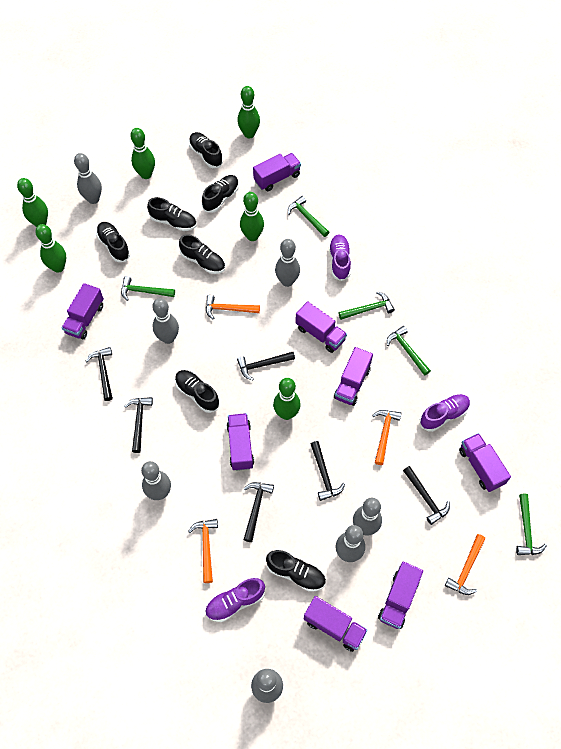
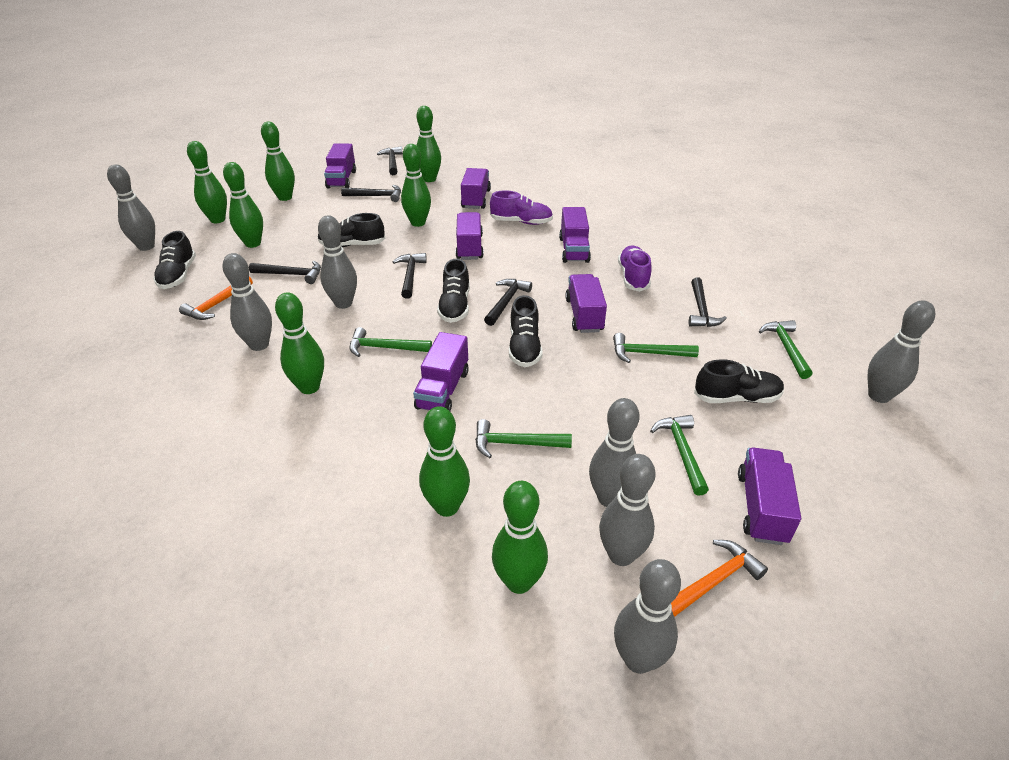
black shoe: [96,222,131,262] [147,197,197,231] [175,370,220,413] [179,234,225,274] [189,132,223,168] [202,175,239,213] [266,550,326,592] = 7 -> [153,231,196,289] [318,213,385,247] [437,259,470,323] [509,295,542,367] [694,359,784,403] = 5
green bowling pin: [17,178,48,227] [35,224,66,273] [130,128,155,179] [237,86,260,138] [240,192,264,241] [273,378,301,420] = 6 -> [187,141,227,224] [223,162,263,248] [261,122,295,201] [275,292,324,394] [401,144,431,227] [416,106,441,182] [419,406,470,517] [492,481,548,594] = 8
orange hammer: [188,519,218,583] [206,295,260,319] [372,410,401,465] [445,534,485,595] = 4 -> [179,277,253,320] [671,540,768,617] = 2
purple shoe: [205,578,265,622] [329,234,351,281] [420,394,470,432] = 3 -> [490,190,553,225] [618,245,652,292] = 2
purple truck: [62,283,104,339] [227,413,254,471] [253,153,301,191] [295,301,347,353] [304,596,368,652] [334,347,373,406] [378,562,423,629] [459,433,511,492] = 8 -> [324,144,356,189] [413,332,469,411] [456,212,484,260] [461,168,491,209] [559,207,591,263] [565,274,607,333] [738,447,801,545] = 7

